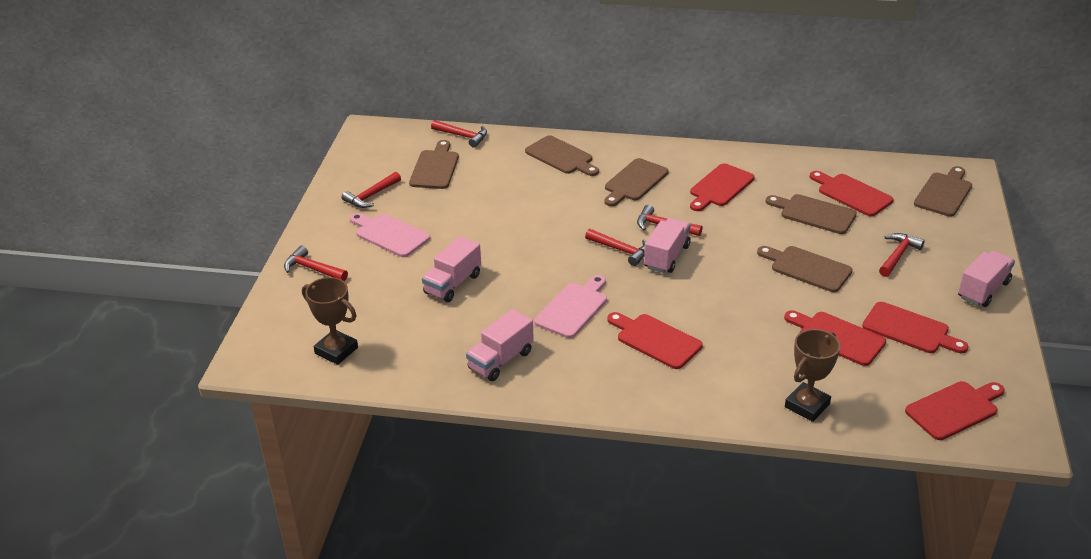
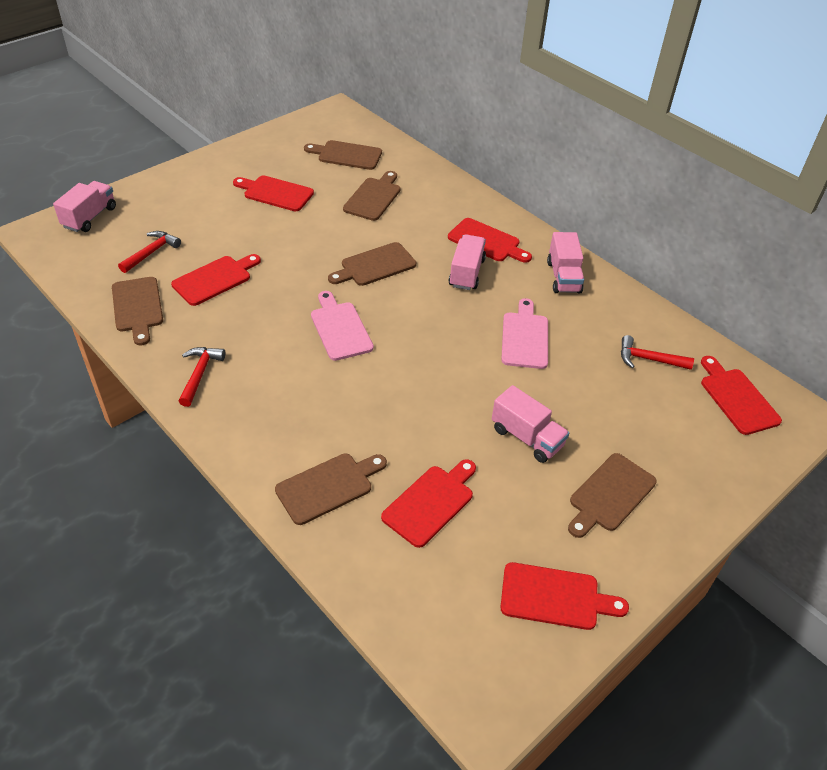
brown trophy: [302,277,358,365] [785,329,840,422] = 2 -> none = 0
red hammer: [284,246,348,281] [342,172,401,208] [431,120,487,148] [585,229,646,266] [637,205,703,236] [879,233,925,277] = 6 -> [118,231,181,273] [178,347,225,407] [621,335,694,370] = 3

